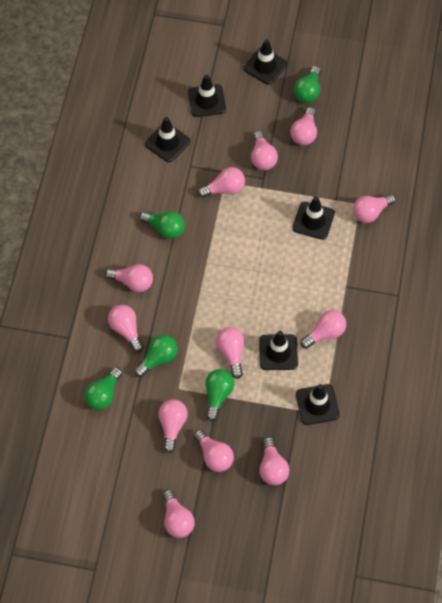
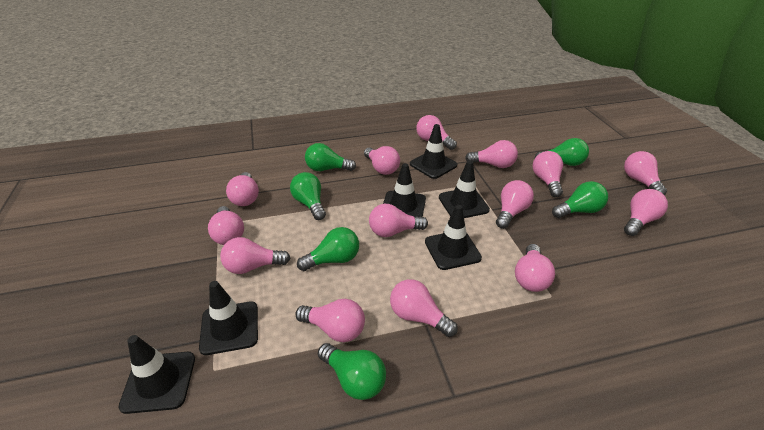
green light bulb: [84,367,122,410] [134,335,178,377] [139,211,185,239] [205,369,234,422] [294,66,321,103] = 5 -> [290,172,326,220] [297,227,359,271] [305,143,356,171] [318,343,386,400] [535,138,589,166] [552,181,608,218] = 6
pink light bulb: [105,264,153,292] [108,305,144,352] [158,399,188,453] [162,489,194,538] [194,429,234,472] [198,167,245,198] [216,327,245,379] [251,131,278,170] [260,437,289,485] [291,107,317,145] [300,310,346,349] [353,194,396,223] = 12 -> [208,206,244,245] [220,237,290,274] [226,172,259,206] [295,299,365,342] [364,146,400,175] [369,204,428,237] [390,279,458,337] [416,115,457,150] [465,140,518,168] [496,180,534,229] [515,244,555,292] [533,151,563,197] [624,151,667,195] [624,189,668,236] = 14

